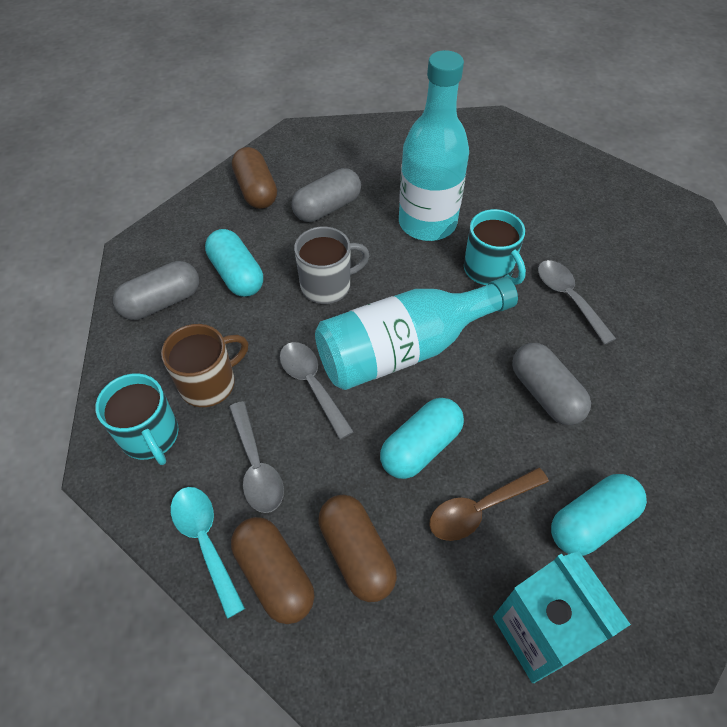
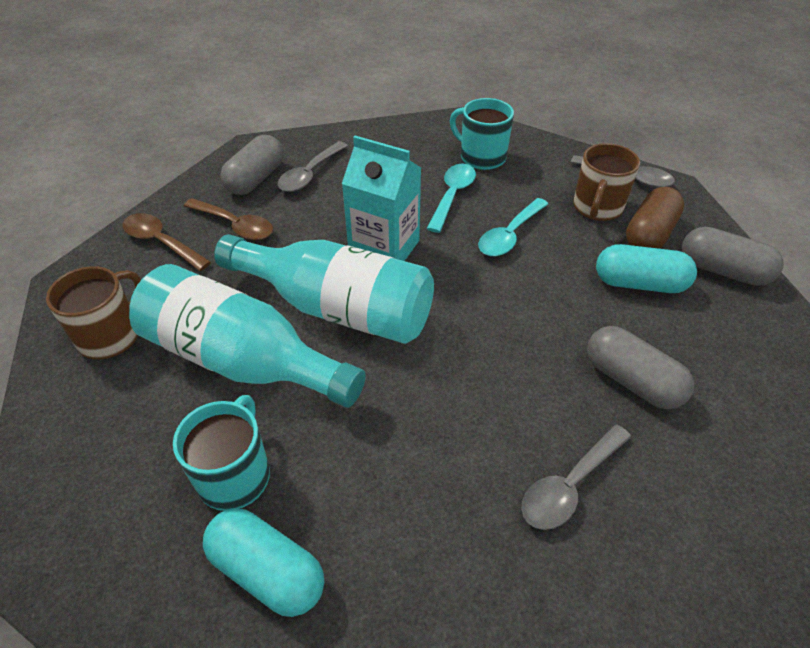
brown capsule: [231,517,315,624] [232,147,277,209] [318,495,397,602] = 3 -> [626,187,684,249] = 1
brown mug: [161,324,248,407] = 1 -> [46,266,142,360] [573,143,640,221] = 2
brown spoon: [429,467,549,541] = 1 -> [122,213,211,271] [184,198,273,240] = 2
grey mug: [294,227,370,304] = 1 -> none = 0
turquoise capsule: [205,229,263,297] [380,398,464,479] [551,474,647,556] = 3 -> [203,508,324,617] [596,244,697,293] = 2
turquoise spoon: [171,487,245,619] = 1 -> [427,163,476,233] [478,198,548,256] = 2

